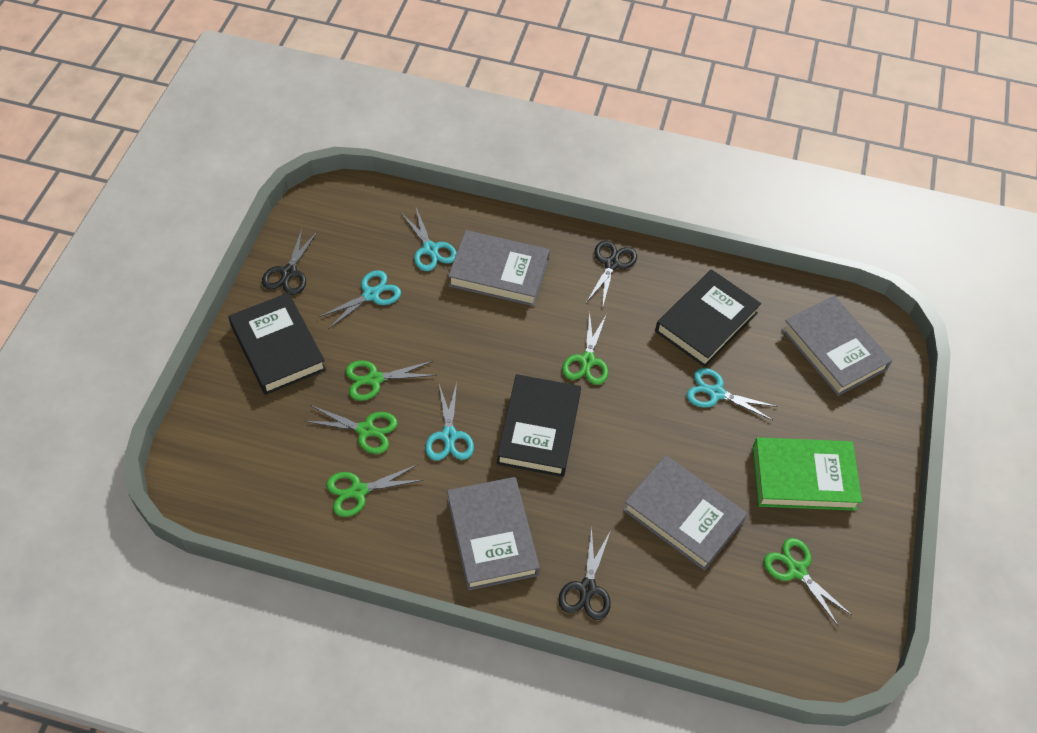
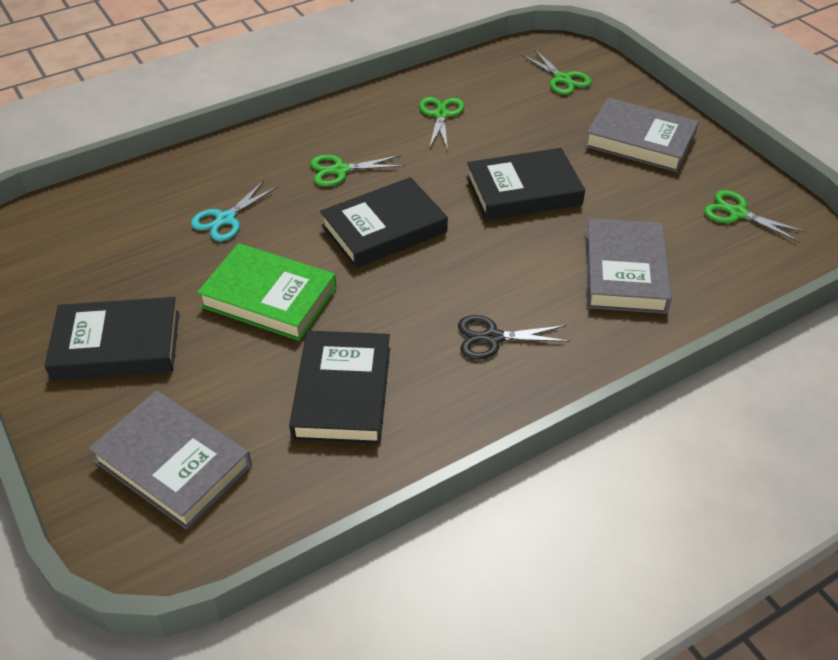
black book: [228,293,326,395] [497,374,581,477] [655,269,761,367] = 3 -> [44,297,179,381] [289,330,390,445] [320,177,448,269] [466,148,585,221] = 4
black scissors: [262,229,318,295] [558,526,611,620] [586,240,637,309] = 3 -> [458,315,570,360] = 1
green scissors: [304,405,398,454] [326,465,423,517] [345,361,436,401] [562,312,608,385] [764,538,852,627] = 5 -> [310,155,405,187] [419,97,464,151] [521,49,592,95] [704,190,807,243] = 4
grey book: [447,477,540,590] [448,230,550,306] [623,455,747,571] [782,296,892,396] = 4 -> [89,390,252,529] [585,97,699,172] [585,218,672,314] = 3
turquoise scissors: [319,270,401,329] [401,208,457,271] [425,383,474,461] [687,368,778,420] = 4 -> [191,180,278,241] = 1

